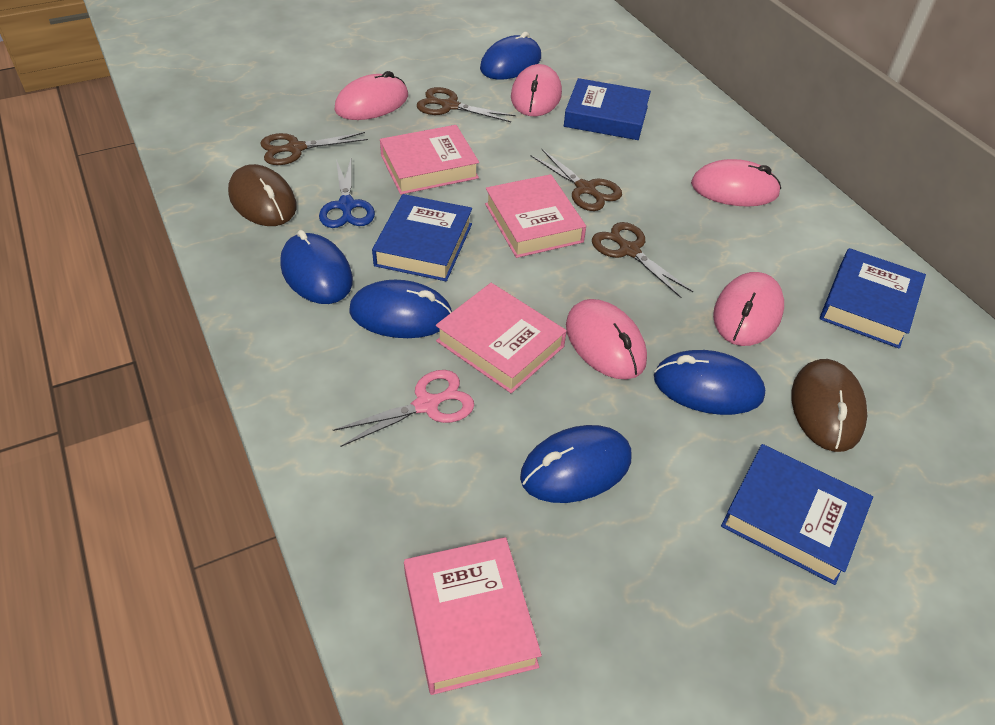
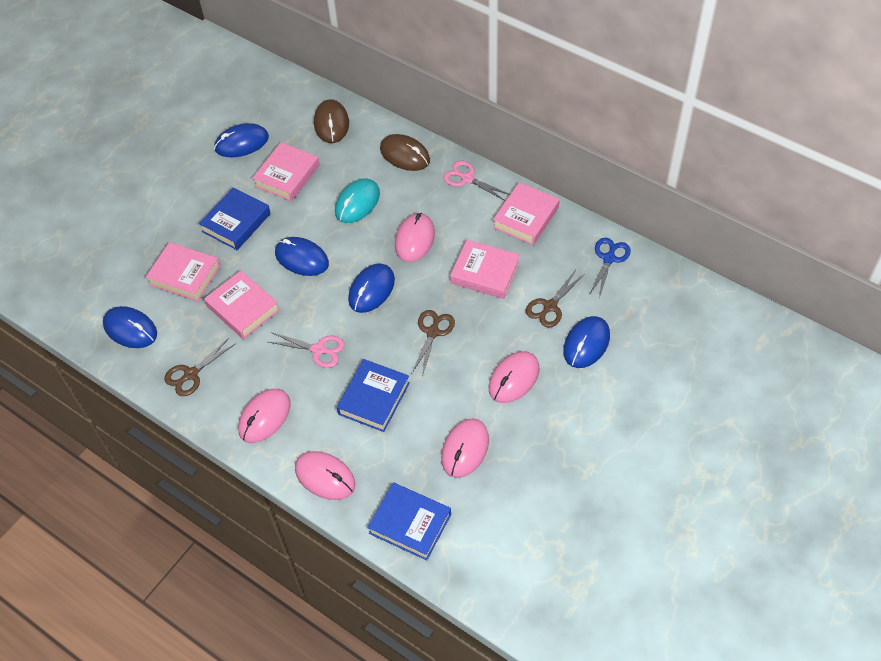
blue book: [372,194,472,281] [564,78,651,140] [721,444,873,585] [820,248,926,349] = 4 -> [199,187,271,250] [337,359,410,432] [368,483,451,560] = 3
brown scissors: [260,132,368,165] [417,87,516,122] [530,149,622,211] [592,222,693,298] = 4 -> [164,338,236,396] [412,310,455,377] [526,271,585,328] = 3
pink book: [380,125,479,195] [404,537,542,695] [436,283,567,393] [485,174,586,258] = 4 -> [146,242,221,302] [204,270,280,339] [252,142,320,202] [450,240,520,299] [493,182,560,245] = 5
pink scissors: [333,370,474,447] = 1 -> [269,332,345,368] [443,161,510,201] = 2
turquoise mouse: none = 0 -> [335,178,380,223] = 1

